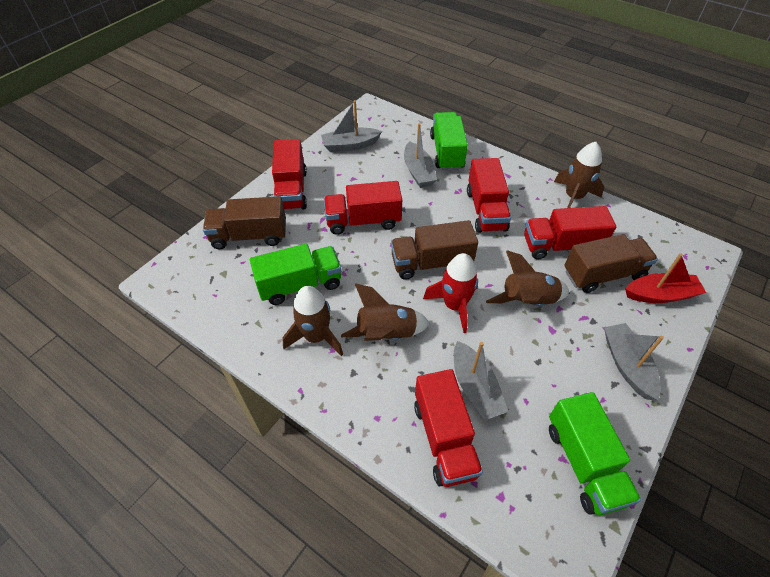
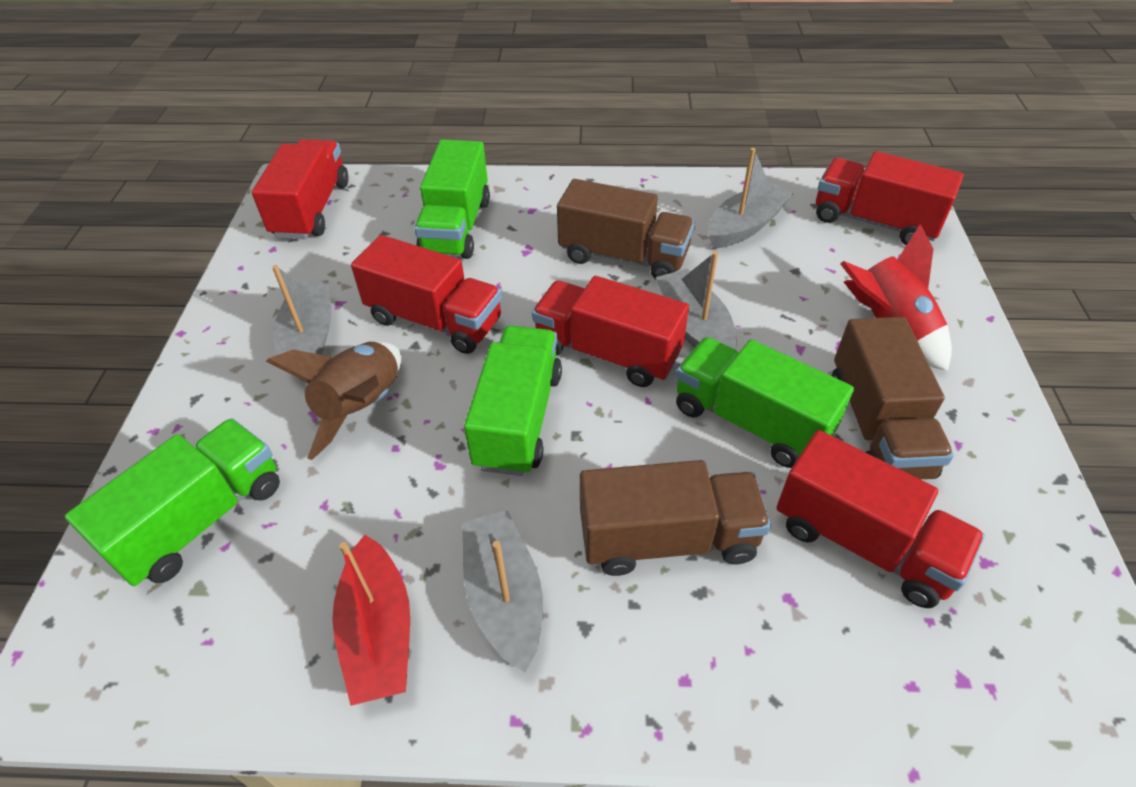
brown rocket: [282,286,343,356] [341,283,430,341] [486,250,569,306] [554,142,604,208] = 4 -> [266,342,401,460] = 1
green truck: [250,244,342,305] [430,112,468,170] [549,392,641,515] = 3 -> [64,418,280,586] [414,140,490,259] [464,326,562,476] [676,337,854,468] = 4

